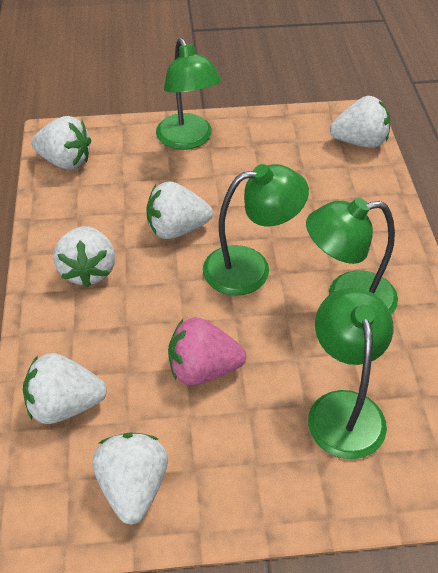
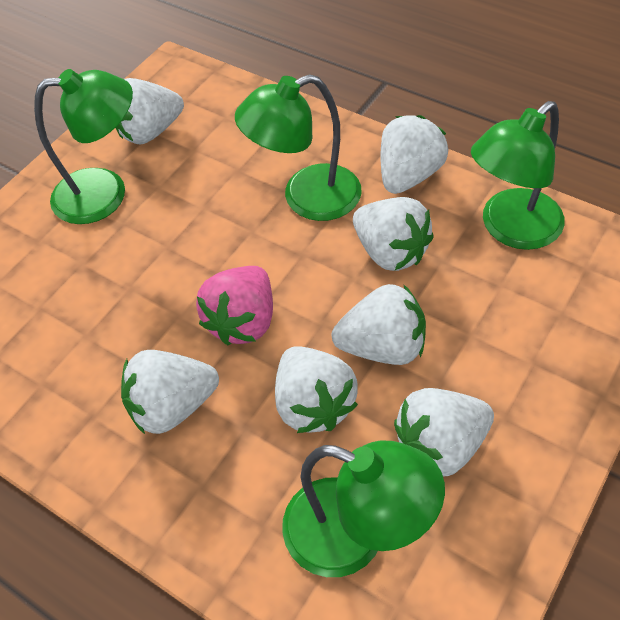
white strawberry: [23,353,107,424] [31,116,91,170] [54,226,115,288] [92,433,168,525] [146,181,213,239] [330,96,390,148] = 6 -> [115,78,184,145] [121,350,219,434] [275,346,358,433] [332,284,426,365] [353,197,434,271] [381,115,448,194] [394,388,494,477] = 7

